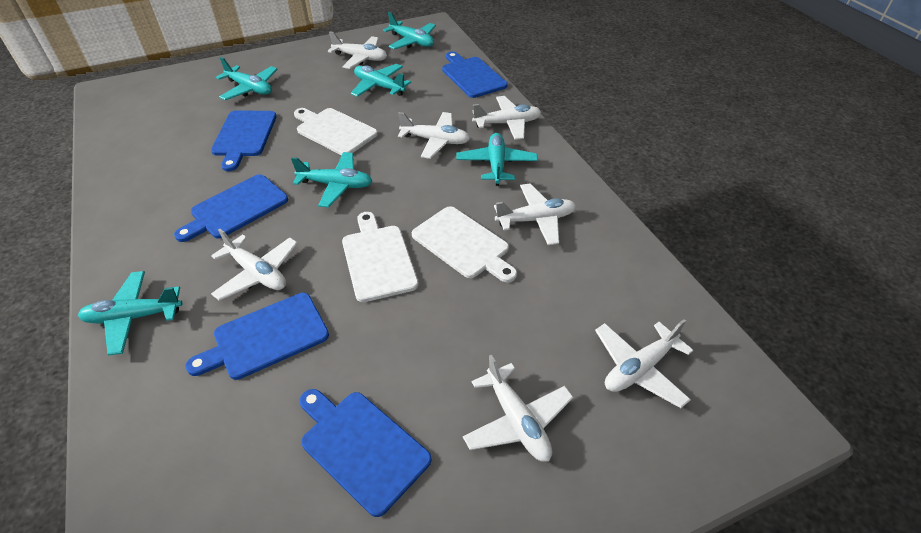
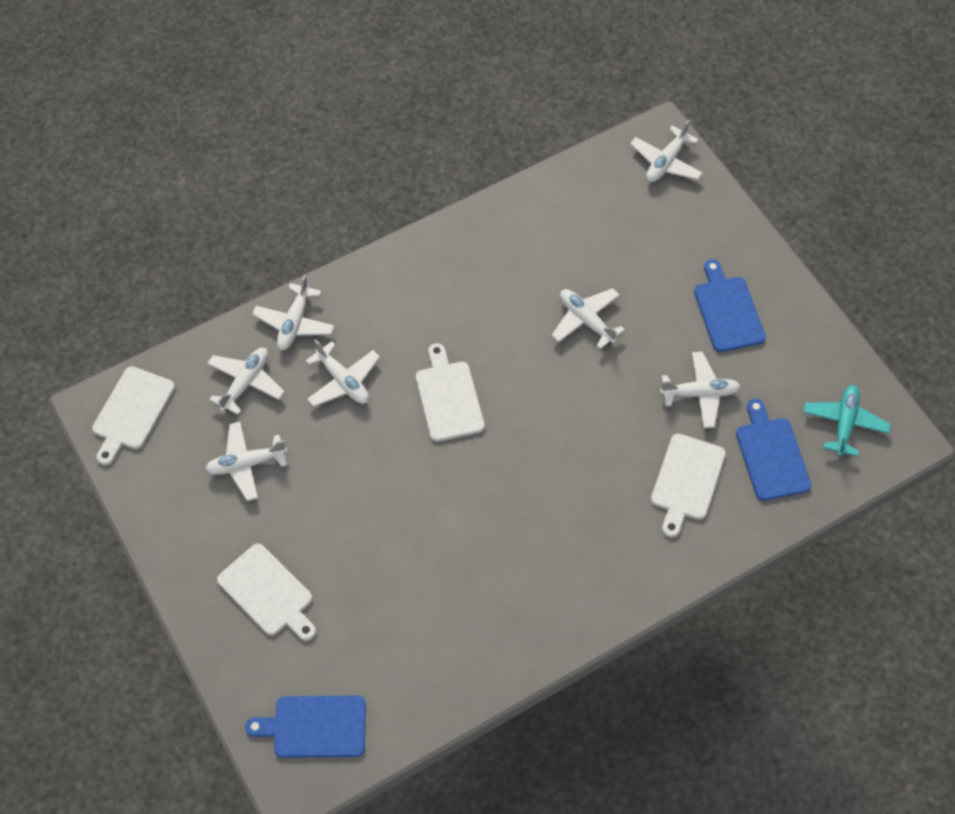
blue cutting board: [174,174,288,242] [186,293,329,380] [211,110,277,171] [299,389,431,517] [442,52,508,98] = 5 -> [245,696,366,758] [694,259,766,352] [736,399,811,501] = 3
turquoise plane: [78,271,182,355] [216,57,278,100] [291,152,372,208] [351,64,411,97] [383,12,436,49] [456,133,538,186] = 6 -> [803,385,891,457] = 1
white cutting board: [294,108,378,155] [342,212,418,302] [412,206,517,283] = 3 -> [92,366,175,465] [217,543,316,641] [416,343,485,442] [651,433,726,537] = 4

